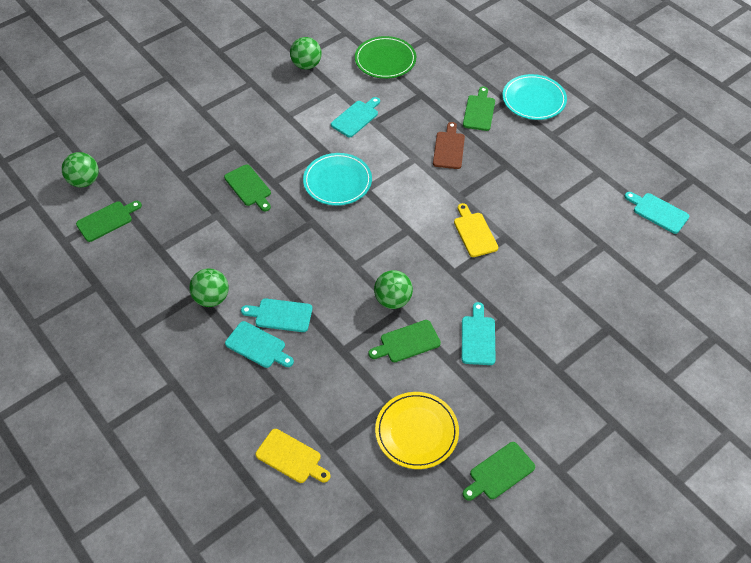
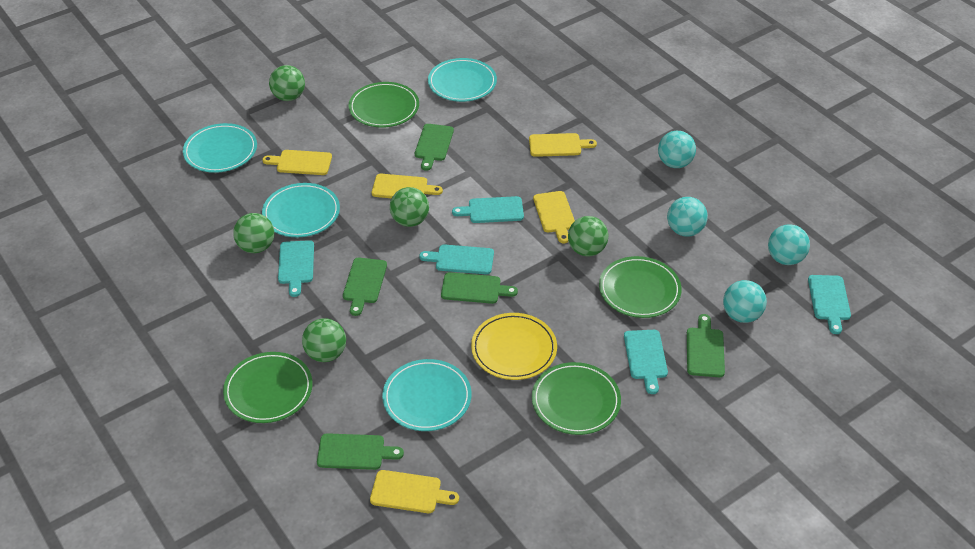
brown cutting board: [433,122,465,169] = 1 -> none = 0
green ball: [62,152,99,188] [189,269,229,307] [290,37,322,70] [374,270,413,309] = 4 -> [233,213,274,253] [269,65,305,101] [302,318,346,362] [390,187,429,227] [568,216,608,257] = 5
green plate: [355,36,416,79] = 1 -> [223,352,313,423] [348,82,419,128] [532,362,621,435] [599,256,682,318] = 4
turquoise ball: none = 0 -> [658,131,696,168] [667,197,708,237] [723,280,767,323] [768,224,810,265] = 4
turquoise plate: [303,153,372,206] [503,74,567,120] = 2 -> [183,123,257,173] [262,183,340,237] [382,359,472,431] [428,58,497,102] = 4
yellow cutting board: [256,429,330,483] [454,203,498,257] = 2 -> [262,150,332,175] [370,470,459,513] [372,174,443,198] [529,133,597,157] [533,191,575,243] = 5

